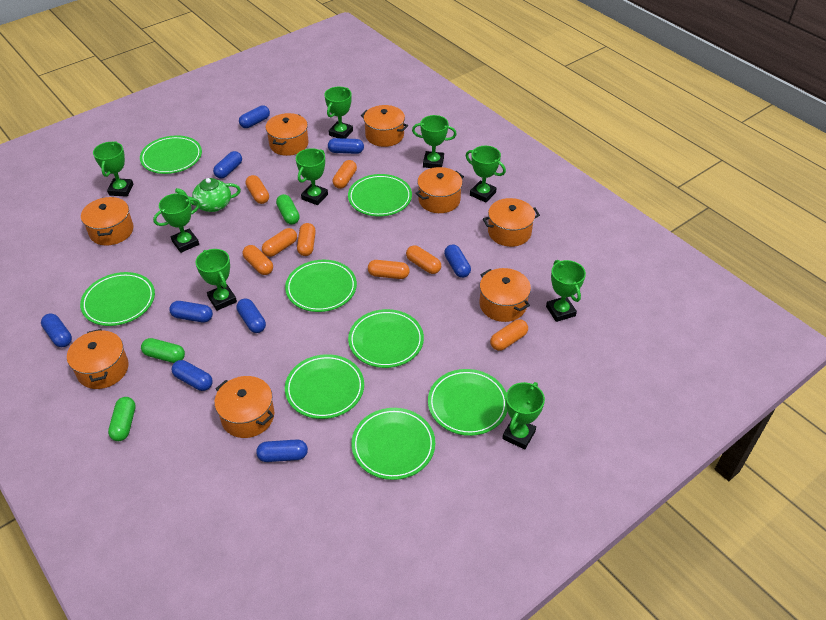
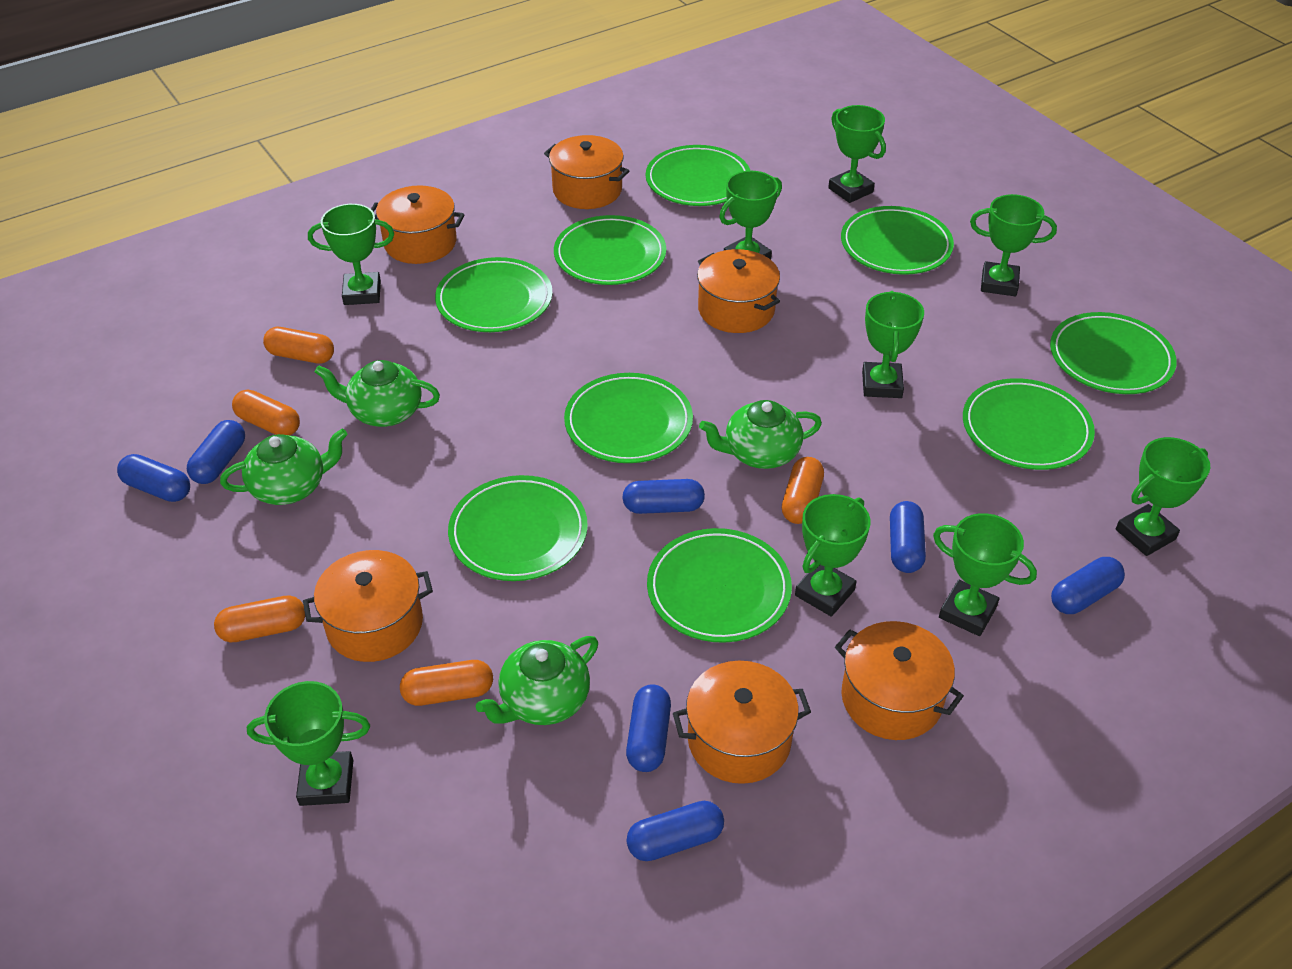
blue capsule: [41,313,72,347] [169,301,213,322] [172,360,213,391] [213,151,242,179] [236,298,266,333] [239,105,270,128] [256,439,308,462] [328,138,364,154] [444,244,471,278] = 9 -> [117,454,190,502] [187,420,245,484] [622,479,705,514] [626,684,671,772] [626,801,724,861] [890,501,926,573] [1051,557,1125,614] = 7
green capsule: [108,397,136,441] [141,338,185,363] [276,194,300,225] = 3 -> none = 0
green plate: [80,272,155,326] [140,135,202,174] [285,260,357,312] [285,354,364,419] [348,174,412,217] [348,309,424,368] [352,408,435,480] [428,369,507,436] = 8 -> [435,257,553,332] [448,475,588,581] [554,215,666,285] [564,373,693,463] [646,145,750,206] [647,528,792,643] [841,206,954,275] [963,378,1095,470] [1050,312,1177,394] = 9
green teapot: [175,178,241,212] = 1 -> [220,429,348,505] [315,360,440,427] [476,636,598,725] [699,400,822,469] = 4
orange capsule: [242,245,273,275] [246,175,269,204] [262,228,297,257] [297,223,316,256] [333,160,357,189] [368,260,410,279] [406,245,441,274] [490,319,528,351] = 8 -> [214,595,305,642] [232,390,300,435] [263,327,334,364] [400,660,493,706] [782,457,824,524] = 5
orange pot: [67,329,129,389] [81,197,134,246] [214,376,274,438] [266,113,309,156] [361,105,408,147] [415,167,464,213] [480,268,531,322] [483,198,540,247] = 8 -> [303,550,433,662] [371,185,464,264] [544,135,630,209] [673,661,811,784] [697,249,780,333] [835,621,964,740] = 6

